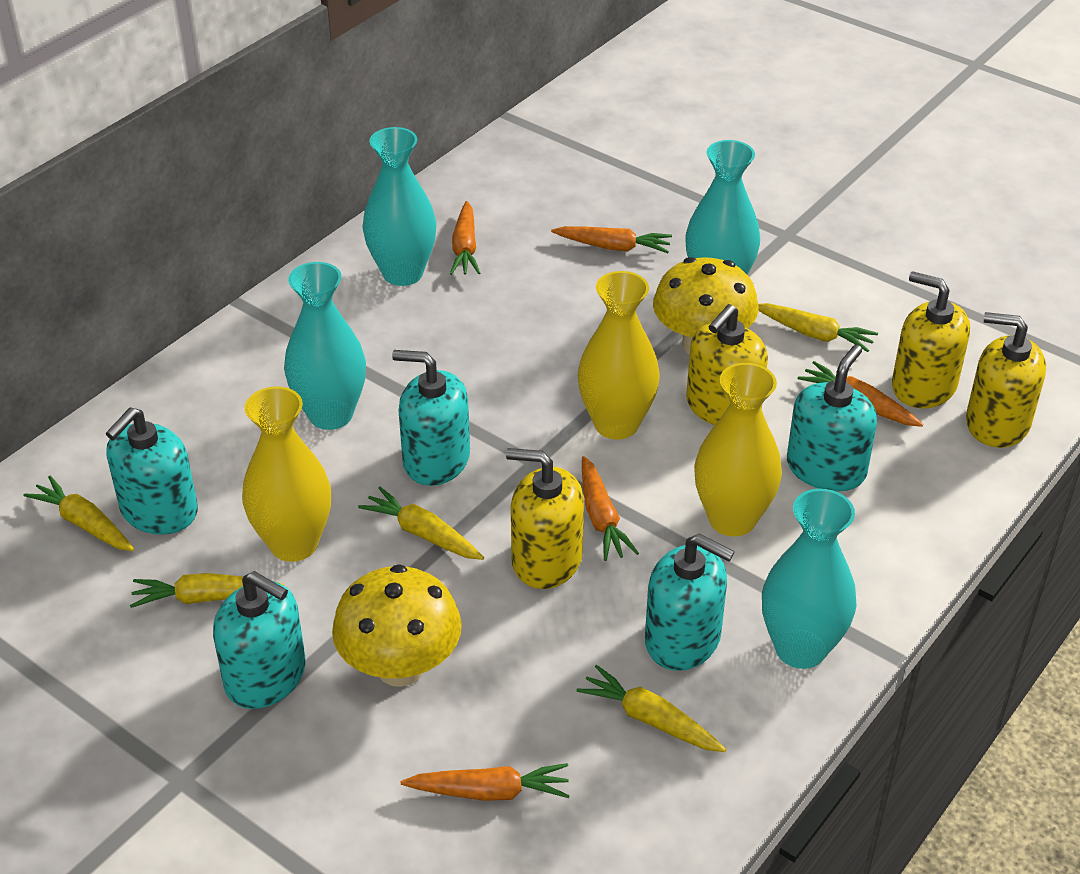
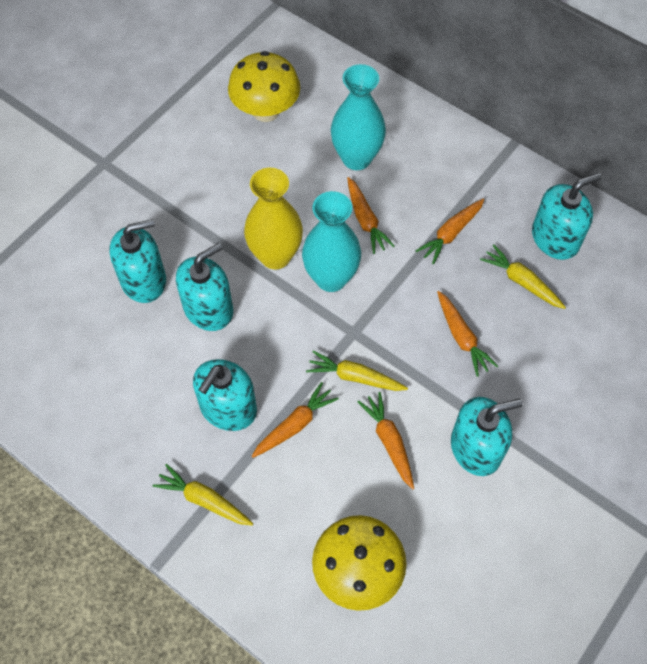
turquoise vase: [284,262,366,430] [362,127,437,286] [685,140,760,275] [762,489,857,669] = 4 -> [302,191,361,292] [331,64,386,170] = 2
yellow carrot: [23,476,134,551] [130,573,284,608] [358,487,484,560] [577,665,726,752] [758,303,878,352] = 5 -> [153,464,253,526] [306,350,408,391] [480,244,566,309] = 3
yellow soap dispenser: [506,448,584,589] [686,304,768,425] [892,271,970,408] [966,312,1046,448] = 4 -> none = 0
yellow vase: [242,386,331,562] [578,271,660,440] [694,363,782,536] = 3 -> [244,168,303,269] = 1

